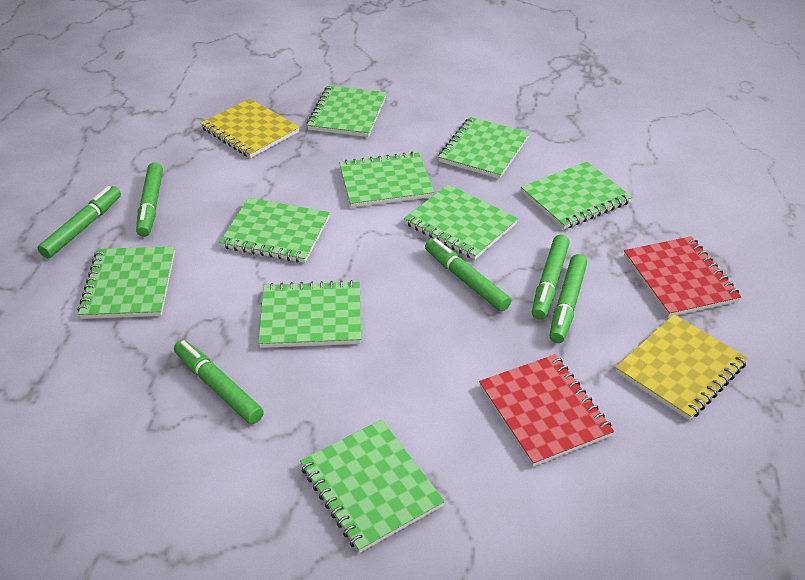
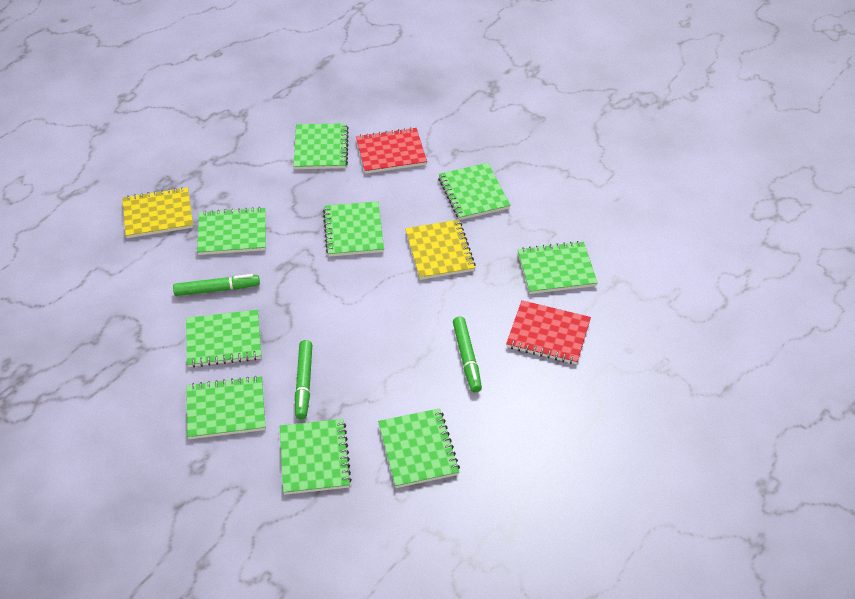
green marker: [38,186,121,258] [136,163,163,237] [174,340,264,424] [425,238,511,311] [532,235,569,320] [549,254,587,343] = 6 -> [173,274,260,296] [295,340,312,420] [453,316,482,392] = 3

